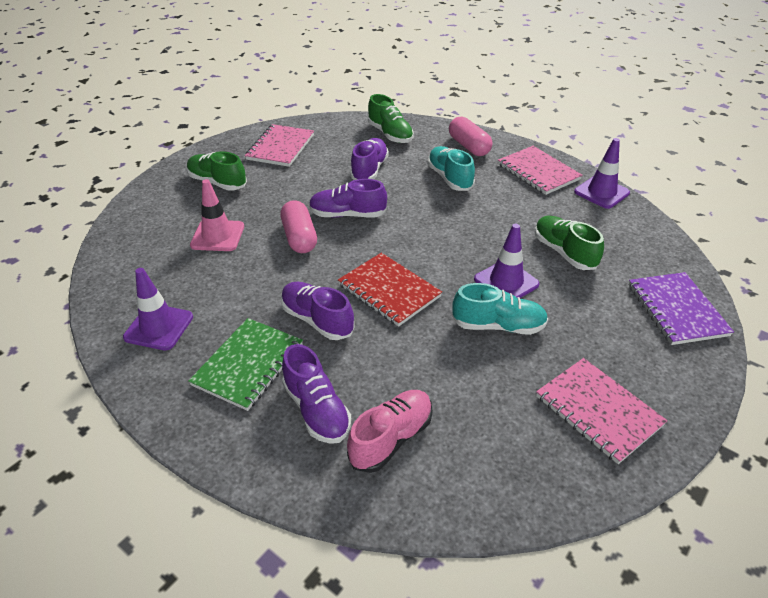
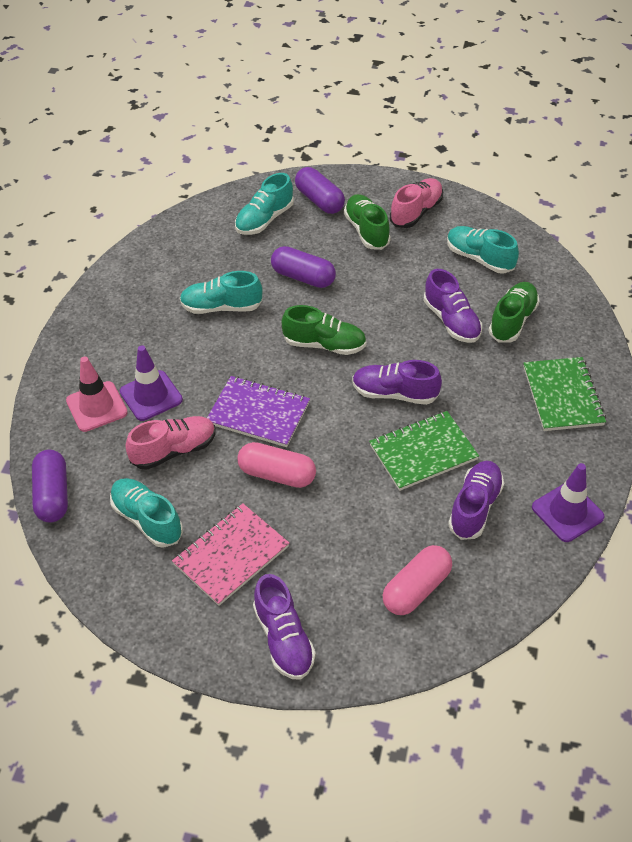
green notebook: [188,318,303,411] = 1 -> [369,411,479,491] [523,357,606,431] = 2
pink notebook: [245,124,314,167] [498,146,583,195] [536,358,668,464] = 3 -> [172,503,289,606] = 1
pink shoe: [347,390,432,473] = 1 -> [126,416,215,470] [390,178,443,228] = 2
purple capsule: none = 0 -> [32,450,68,523] [271,246,336,288] [295,167,345,214] = 3
purple traffic cone: [123,268,193,350] [474,224,540,298] [574,138,630,209] = 3 -> [120,345,183,421] [532,463,605,542] = 2
red notebook: [338,253,442,327] = 1 -> none = 0
turquoise shoe: [427,146,475,191] [452,283,548,335] = 2 -> [110,478,183,548] [180,271,262,314] [235,173,294,235] [447,226,519,273] = 4

